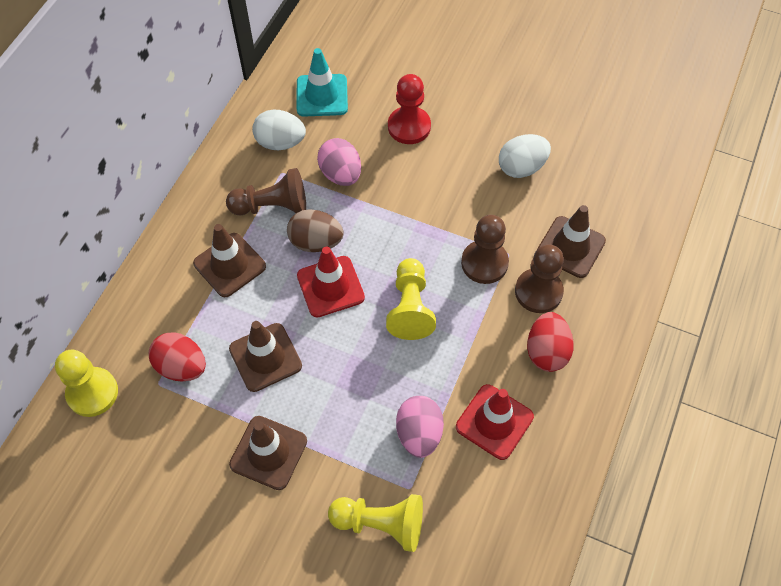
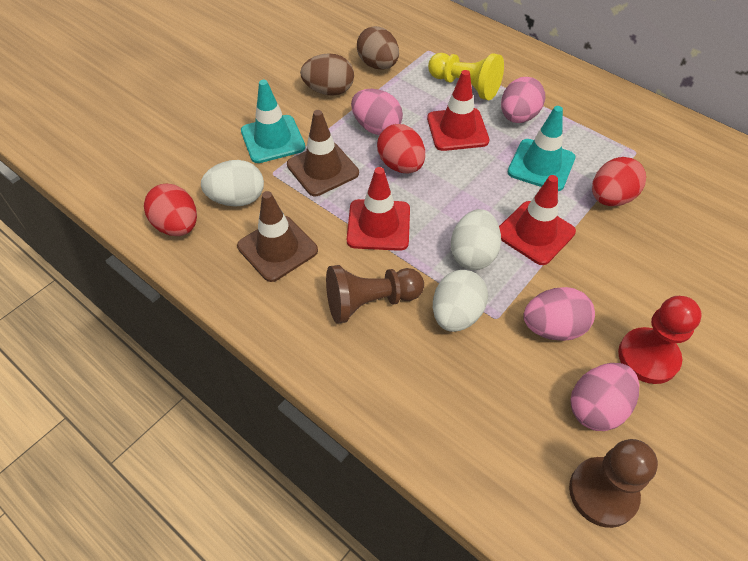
brown egg: [287,209,343,252] = 1 -> [300,53,354,96] [357,26,399,70] = 2
brown pawn: [226,168,306,215] [461,215,509,284] [515,244,564,313] = 3 -> [326,265,424,324] [569,439,658,528] = 2
brown traffic cone: [193,224,266,297] [229,321,302,392] [229,416,307,490] [537,205,606,278] = 4 -> [237,191,318,282] [287,110,359,196] = 2
pink egg: [317,138,361,186] [396,396,444,458] = 2 -> [351,89,403,135] [501,77,545,123] [523,287,595,341] [570,363,639,431] = 4
red egg: [149,332,206,381] [527,312,574,372] = 2 -> [144,184,197,236] [377,124,425,173] [592,157,646,206] = 3
red traffic cone: [297,247,365,317] [456,384,534,460] = 2 -> [347,167,410,251] [427,70,489,151] [499,175,576,265] = 3
turquoise traffic cone: [297,48,348,117] = 1 -> [241,80,305,163] [508,106,575,191] = 2
white egg: [252,110,306,150] [499,134,551,178] = 2 -> [201,160,264,207] [433,270,488,332] [451,209,501,270] = 3
yellow pawn: [55,350,118,417] [328,494,423,552] [386,258,436,340] = 3 -> [428,53,504,100] = 1

